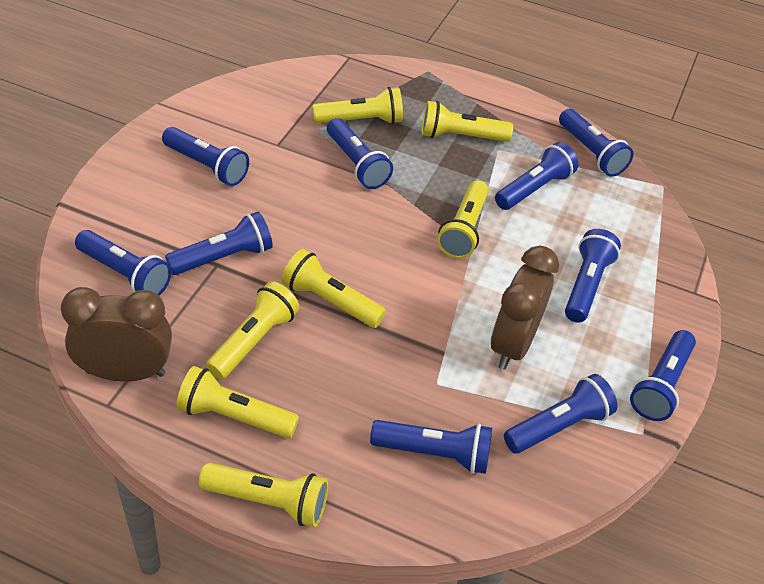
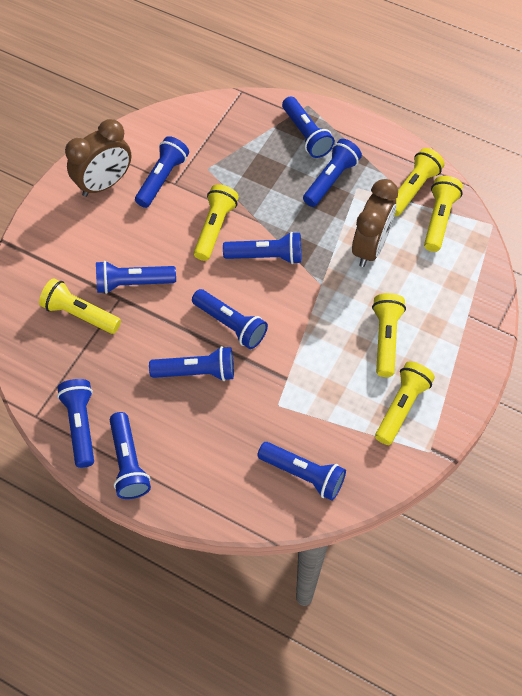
yellow flashlight: [176,366,299,439] [199,463,328,527] [206,281,300,380] [282,249,386,328] [312,87,403,124] [422,101,513,142] [437,180,489,259] = 7 -> [39,278,121,334] [194,184,239,261] [372,293,406,377] [375,361,435,445] [395,148,445,216] [424,176,463,252] = 6

